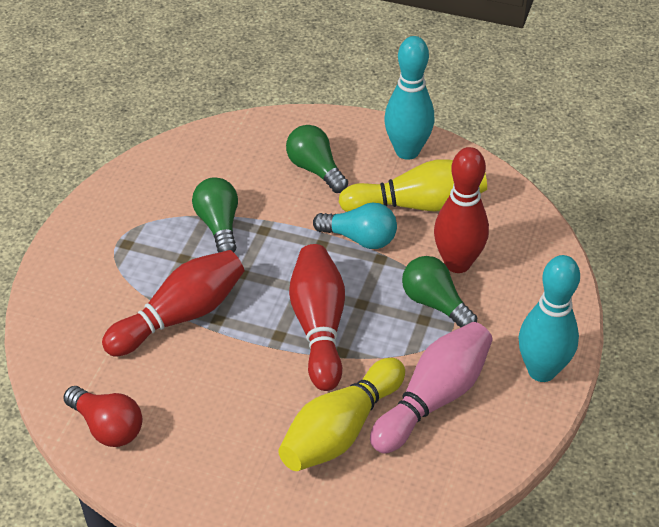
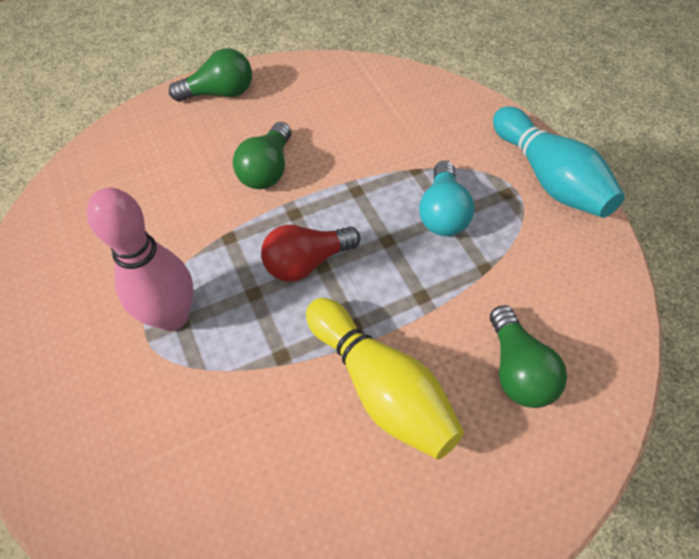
red bowling pin: [102,250,244,356] [289,244,345,391] [434,147,489,273] = 3 -> none = 0
turquoise bowling pin: [384,36,435,160] [519,255,580,382] = 2 -> [493,106,625,218] = 1
yellow bowling pin: [278,358,405,471] [339,159,487,212] = 2 -> [306,298,464,460] = 1

